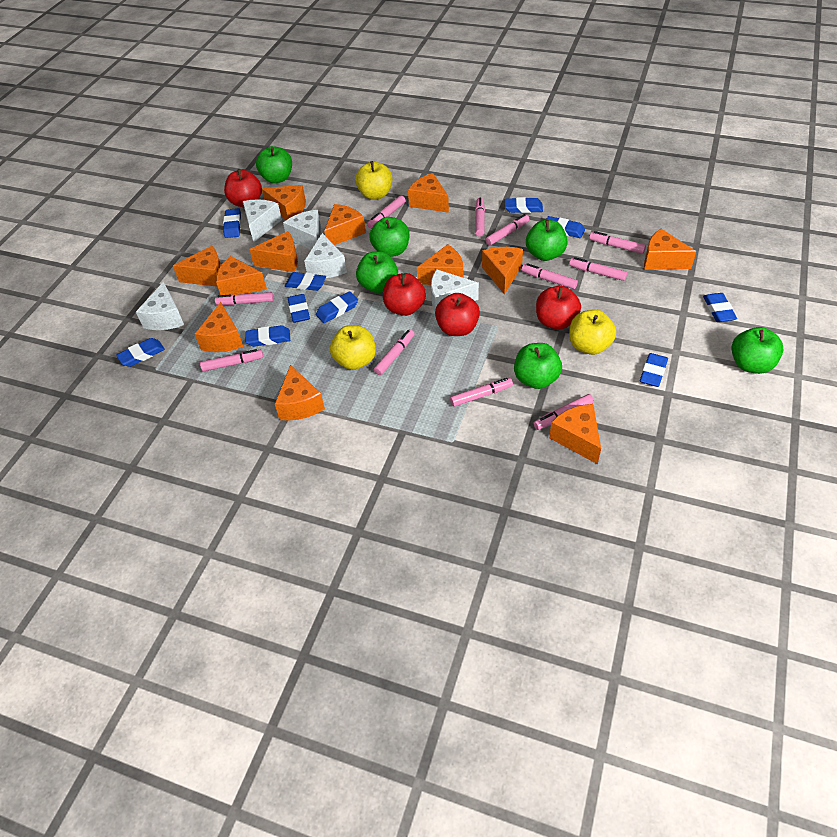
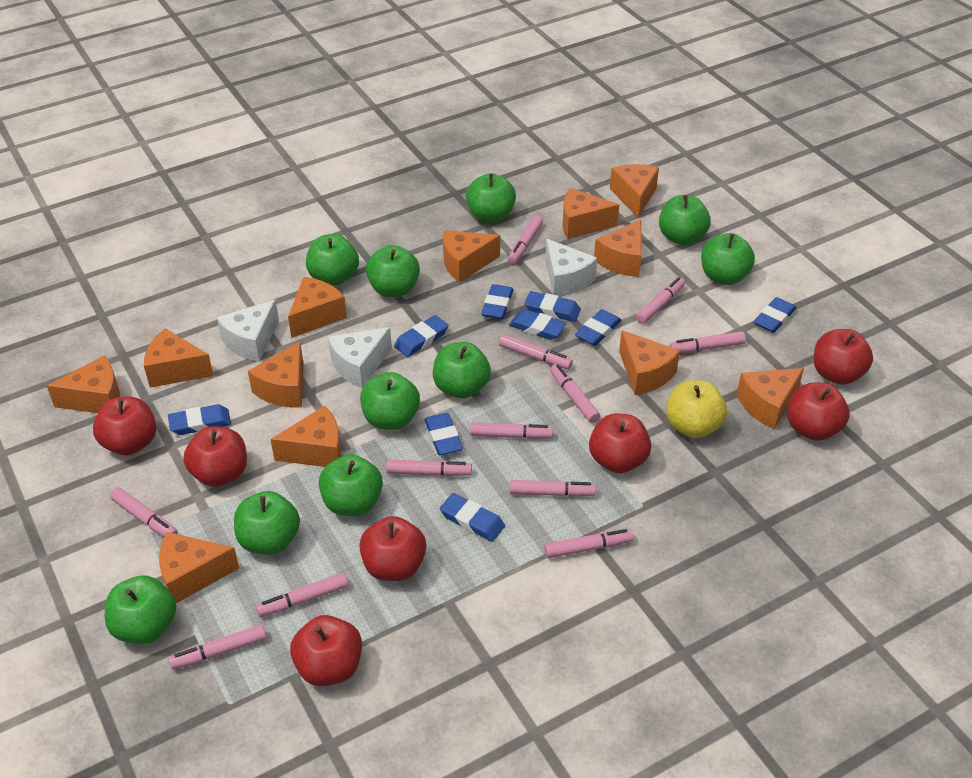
blue eraser: [116,338,165,367] [223,208,241,238] [245,325,290,347] [285,272,326,291] [288,294,310,323] [316,291,358,323] [505,197,543,213] [546,216,585,238] [640,353,668,387] [703,293,737,322] = 10 -> [168,404,231,435] [394,315,448,357] [424,413,463,455] [440,493,505,542] [481,284,513,319] [509,309,566,340] [525,291,581,322] [575,309,622,346] [754,297,796,333] = 9
green apple: [256,146,292,183] [356,251,398,293] [369,217,409,257] [514,343,562,389] [526,220,568,261] [731,327,784,374] = 6 -> [105,575,176,644] [234,491,300,555] [306,234,359,286] [319,454,383,516] [360,372,420,430] [366,245,420,297] [433,342,491,398] [466,173,516,223] [659,195,711,245] [701,233,755,285] = 10
pink marker: [200,349,263,372] [215,292,274,305] [367,195,406,229] [374,329,414,375] [450,378,513,407] [475,197,485,237] [485,214,529,245] [522,263,578,289] [533,394,594,430] [569,257,627,281] [589,231,646,254] = 11 -> [110,487,178,537] [169,624,266,670] [256,573,348,617] [386,460,472,476] [470,422,553,439] [499,334,573,369] [508,216,543,264] [510,480,596,497] [544,529,633,558] [550,364,600,423] [636,277,685,324] [669,331,746,353] = 12
red apple: [224,169,262,207] [383,273,426,316] [435,293,480,336] [536,286,581,330] = 4 -> [93,396,156,455] [183,426,247,487] [290,615,362,686] [359,516,426,581] [589,413,651,473] [787,383,850,441] [814,329,873,385] = 7
white cheese: [136,282,184,330] [243,199,282,242] [283,210,321,250] [304,233,347,278] [431,269,479,312] = 5 -> [217,300,279,362] [328,327,392,388] [545,239,597,296] = 3
yellow apple: [330,325,376,370] [355,161,392,200] [569,310,616,355] = 3 -> [666,380,727,438] = 1

